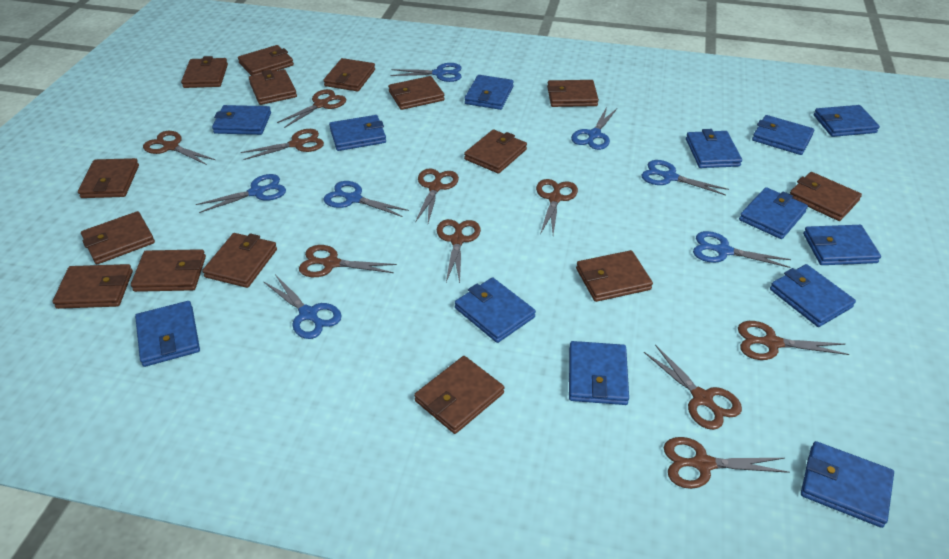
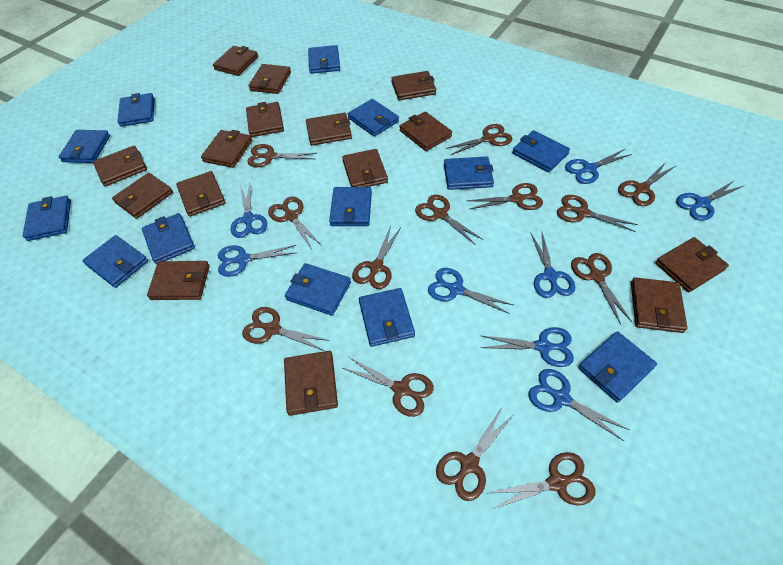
blue scissors: [196,174,286,213] [264,274,342,339] [323,181,409,217] [391,63,461,82] [571,107,617,150] [641,160,729,196] [693,231,791,268] = 7 -> [218,245,297,277] [231,183,267,238] [428,268,513,314] [480,327,574,367] [528,369,629,441] [531,233,575,298] [565,149,632,184] [676,180,745,221] = 8
brown scissors: [143,131,215,165] [241,129,324,160] [277,89,346,128] [299,245,397,277] [415,168,459,223] [437,219,481,283] [536,179,578,235] [644,344,742,430] [664,437,789,489] [738,321,849,360] = 10 -> [242,307,330,351] [247,144,317,167] [268,197,321,249] [343,357,434,417] [352,226,401,289] [415,195,483,245] [436,407,513,501] [446,124,512,155] [467,183,543,210] [489,452,596,509] [557,195,638,232] [571,253,632,325] [618,162,675,206] = 13

